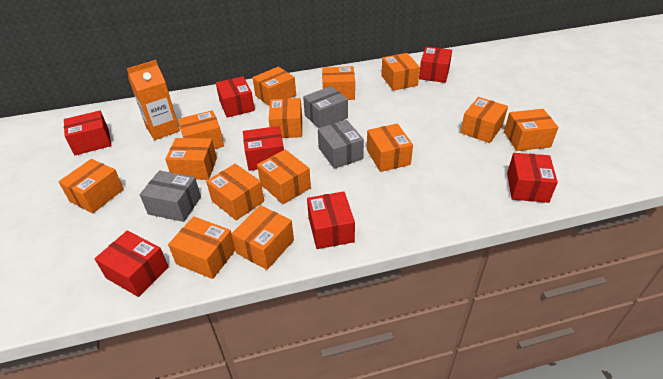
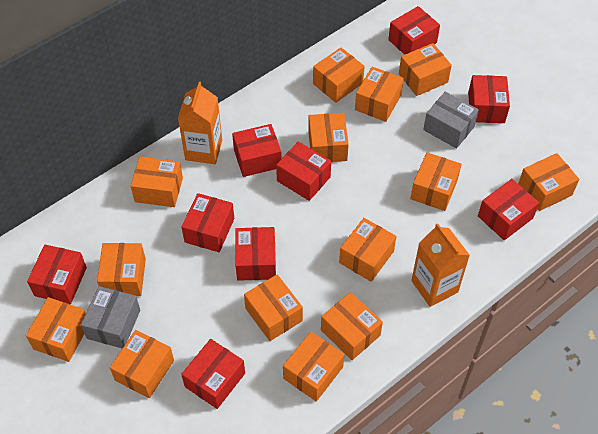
grey box: [140,170,201,222] [303,86,348,128] [318,120,364,169] = 3 -> [81,286,140,349] [423,92,479,149] = 2
orange carton: [127,60,180,140] = 1 -> [178,82,222,164] [411,223,470,307] = 2
red box: [64,111,111,155] [95,231,168,297] [216,76,255,118] [243,126,284,171] [307,192,355,249] [419,47,452,83] [507,153,558,203] = 7 -> [27,245,87,304] [181,339,245,409] [182,193,234,252] [232,124,282,177] [235,227,276,281] [276,141,331,201] [388,6,440,55] [468,75,510,123] [478,179,539,240] = 9

